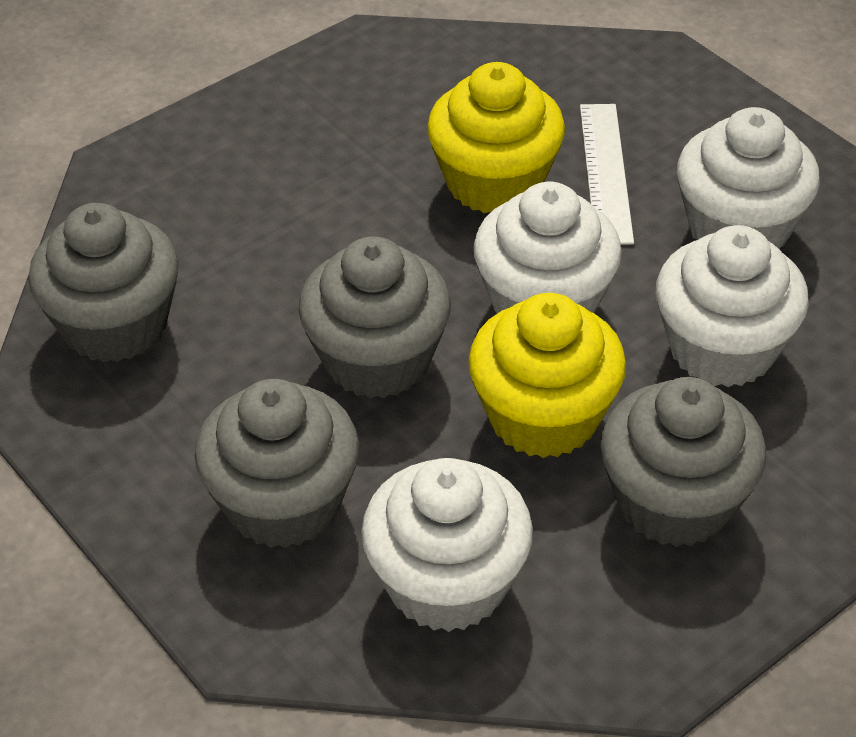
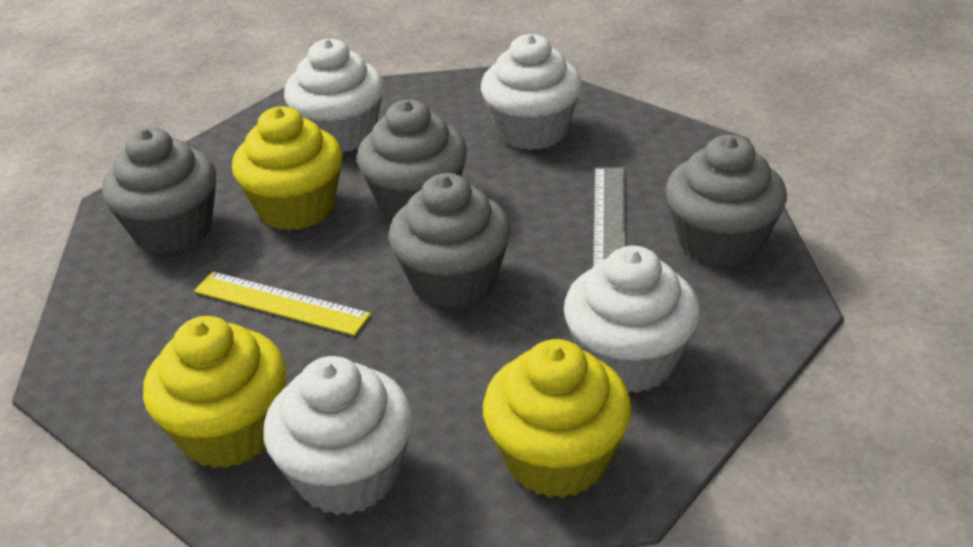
grey ruler: none = 0 -> [593,167,626,267] = 1
white ruler: [580,104,634,245] = 1 -> none = 0
yellow cupcake: [427,62,565,213] [468,293,626,458] = 2 -> [143,316,286,468] [232,106,343,231] [483,339,632,498] = 3
yellow ruler: none = 0 -> [194,272,371,336] = 1

